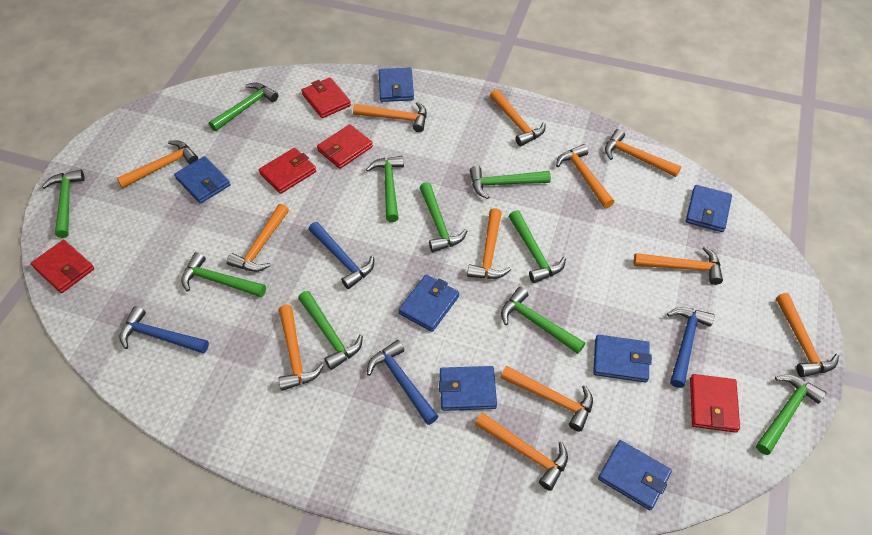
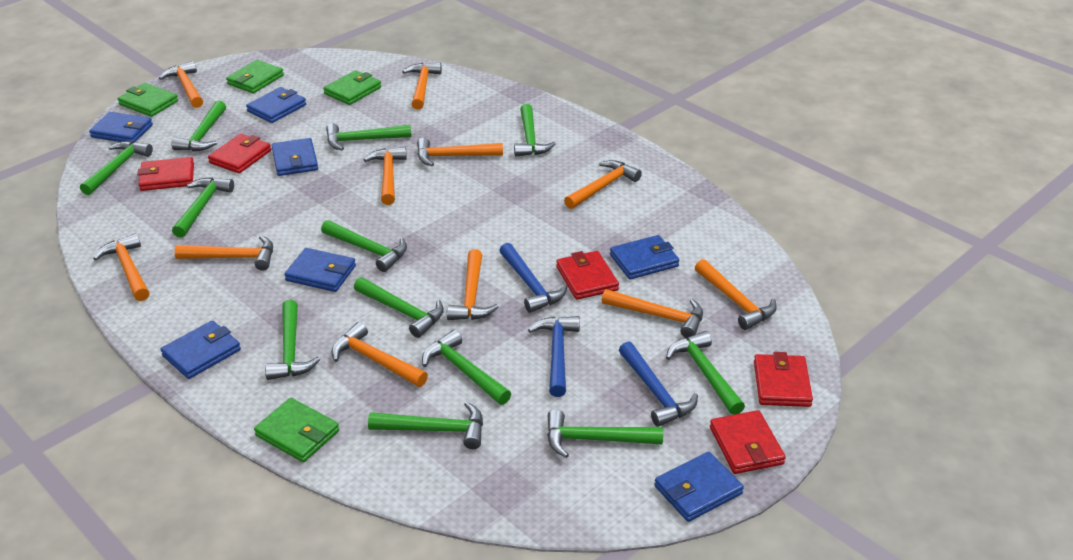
blue hammer: [119,306,209,354] [308,222,374,289] [367,340,439,425] [667,307,715,388] = 4 -> [499,243,567,313] [528,316,580,397] [619,341,698,427] = 3
green hammer: [42,169,85,238] [181,252,266,297] [209,83,278,131] [298,291,363,370] [366,156,404,222] [419,182,467,252] [470,166,551,199] [501,287,585,354] [509,210,566,283] [756,375,827,455] = 10 -> [80,141,153,195] [172,101,226,151] [172,177,234,238] [265,300,320,380] [321,220,407,272] [326,123,412,151] [354,277,444,338] [368,402,483,449] [422,330,511,405] [514,104,556,157] [547,409,663,458] [666,331,745,415] = 12
green wallet: none = 0 -> [118,83,178,117] [226,60,284,93] [254,398,339,462] [323,70,381,105] = 4
orange hammer: [117,140,198,188] [227,204,289,272] [278,304,324,391] [353,102,427,132] [467,208,511,279] [475,412,568,491] [490,89,546,146] [500,366,593,432] [556,144,614,208] [605,129,681,177] [634,246,723,285] [776,293,839,377] = 12 -> [93,233,150,301] [159,61,203,108] [175,235,273,271] [331,322,428,387] [363,147,407,205] [402,63,442,110] [417,138,503,166] [447,249,498,320] [564,160,642,209] [602,289,703,338] [695,259,777,330] = 11

